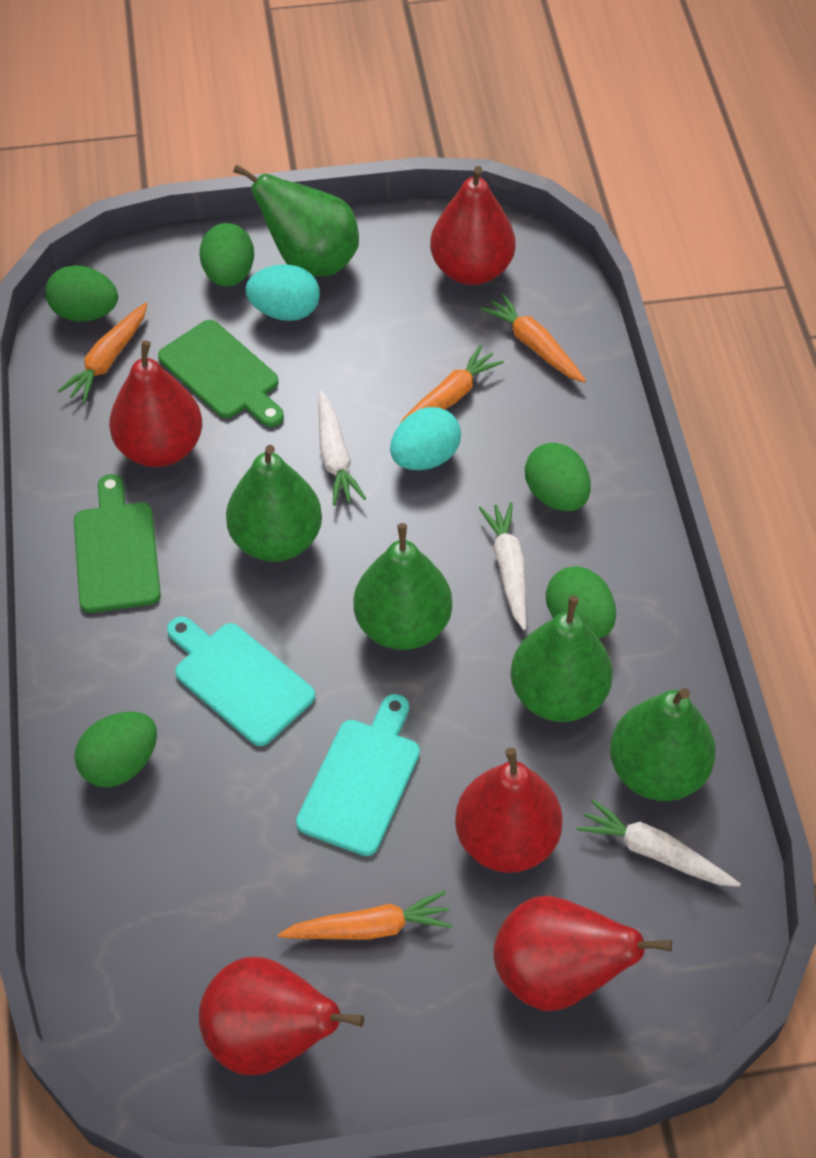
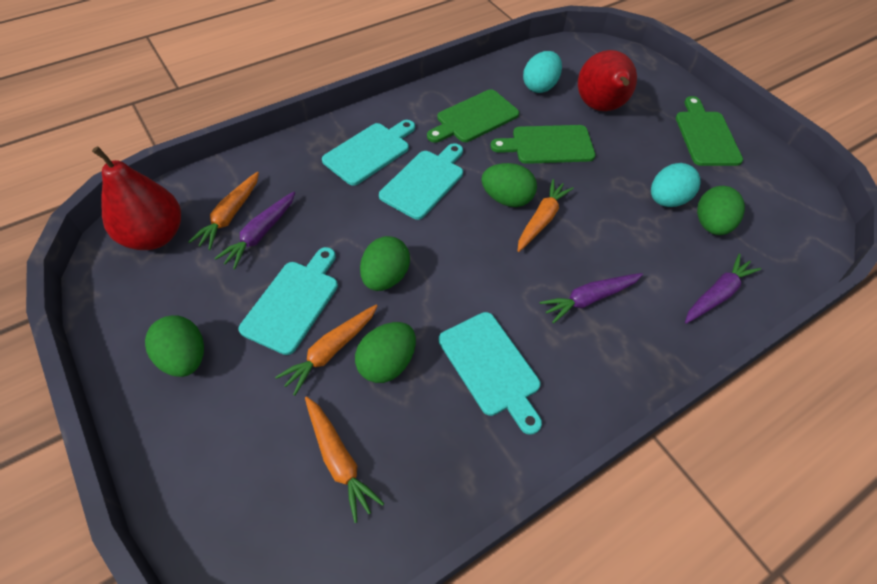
green cutting board: [74,474,161,613] [158,320,284,427] = 2 -> [427,89,519,143] [490,125,595,164] [676,96,743,166] = 3
green pear: [226,445,322,562] [233,164,359,276] [354,523,452,650] [510,596,613,722] [610,688,716,801] = 5 -> none = 0
purple carrot: none = 0 -> [215,191,295,269] [539,273,643,324] [685,253,761,324] = 3
red pear: [109,341,202,467] [198,957,364,1075] [430,166,516,285] [455,748,563,873] [494,896,672,1011] = 5 -> [92,146,181,250] [578,50,637,111] = 2
turquoise cutting board: [167,617,315,746] [296,694,420,856] = 2 -> [239,247,338,355] [322,120,415,186] [379,143,463,220] [438,312,542,435] = 4
white carrot: [318,390,366,506] [479,502,526,630] [577,799,741,887] = 3 -> none = 0

